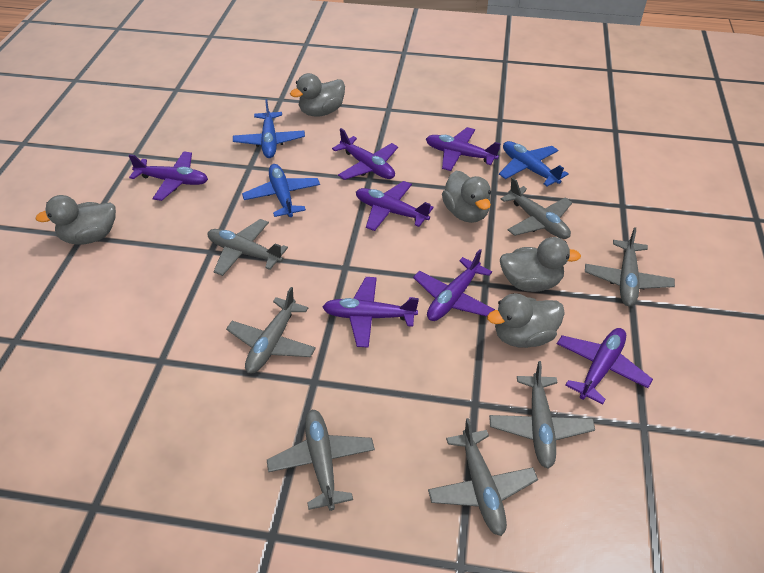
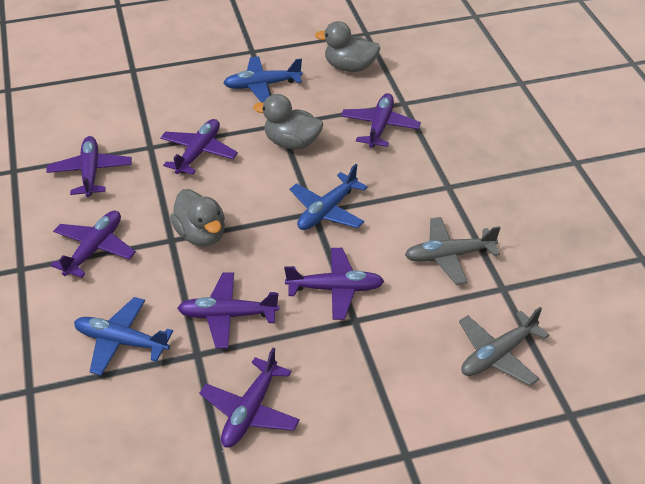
grey duck: [35,195,116,245] [290,73,345,116] [442,171,491,223] [487,293,565,348] [500,237,581,292] = 5 -> [170,189,225,247] [253,94,323,149] [315,21,381,72] = 3
grey plane: [208,219,288,276] [226,287,316,373] [267,410,375,511] [428,418,538,536] [489,361,595,468] [500,177,572,239] [585,227,675,306] = 7 -> [405,217,500,285] [459,307,549,386] = 2

